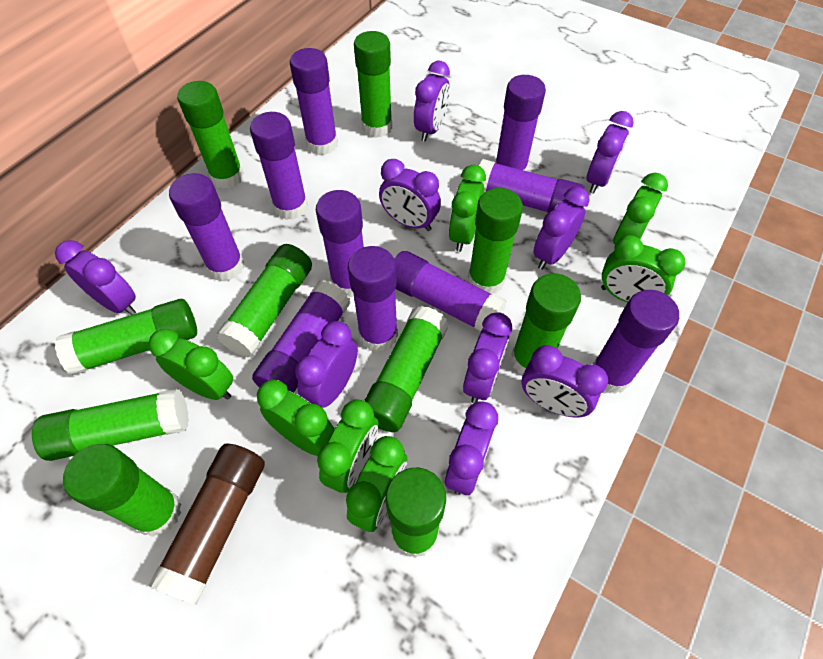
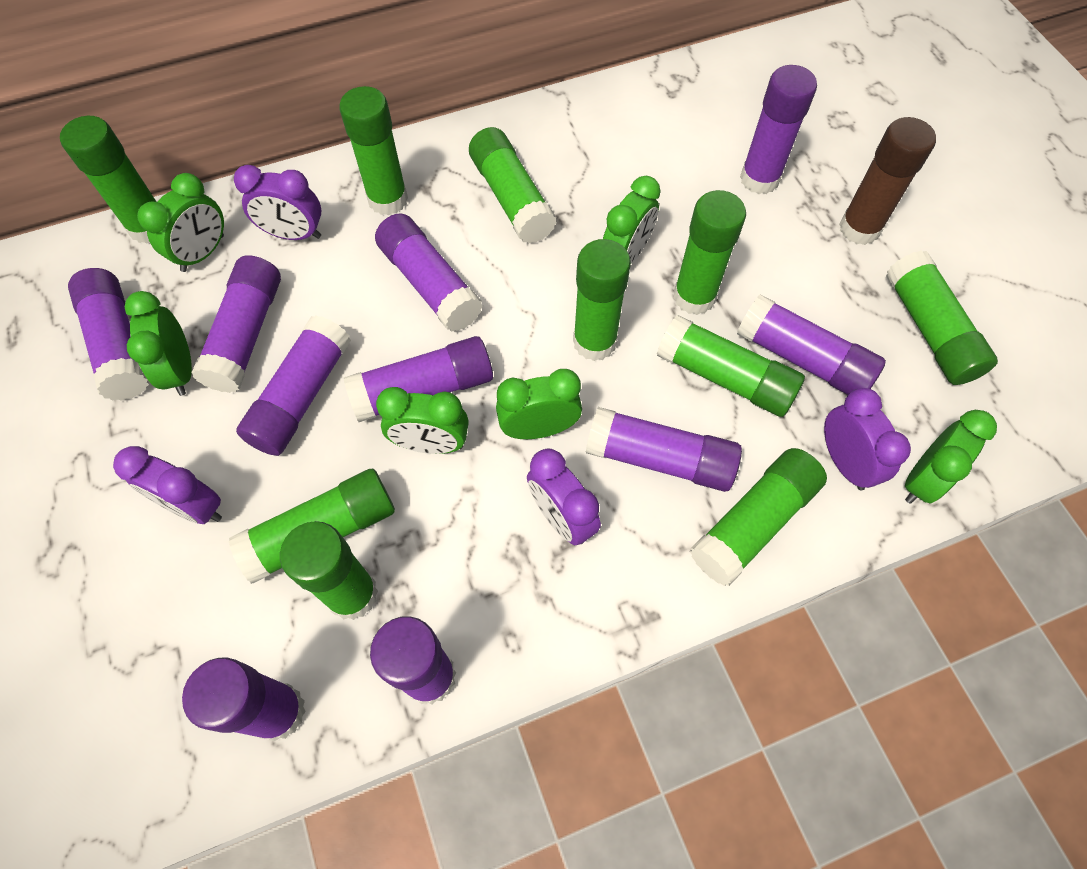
green clock: [148,329,233,400] [257,380,335,456] [317,400,378,493] [346,436,407,532] [449,165,486,252] [601,235,685,302] [613,173,668,245] = 7 -> [125,291,192,396] [137,173,224,272] [376,387,469,454] [496,369,582,439] [603,176,661,264] [905,410,997,504] = 6
purple clock: [55,240,136,315] [295,321,358,408] [379,159,441,231] [414,61,450,142] [445,401,498,495] [463,312,512,403] [522,345,608,418] [533,187,590,270] [587,111,634,194] = 9 -> [113,446,222,524] [234,165,321,240] [527,449,601,545] [824,388,911,490] = 4

